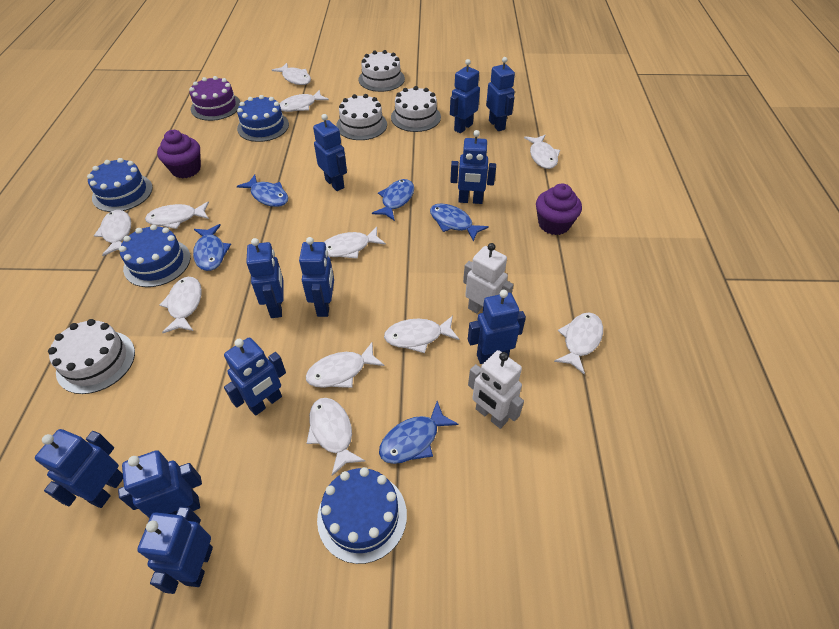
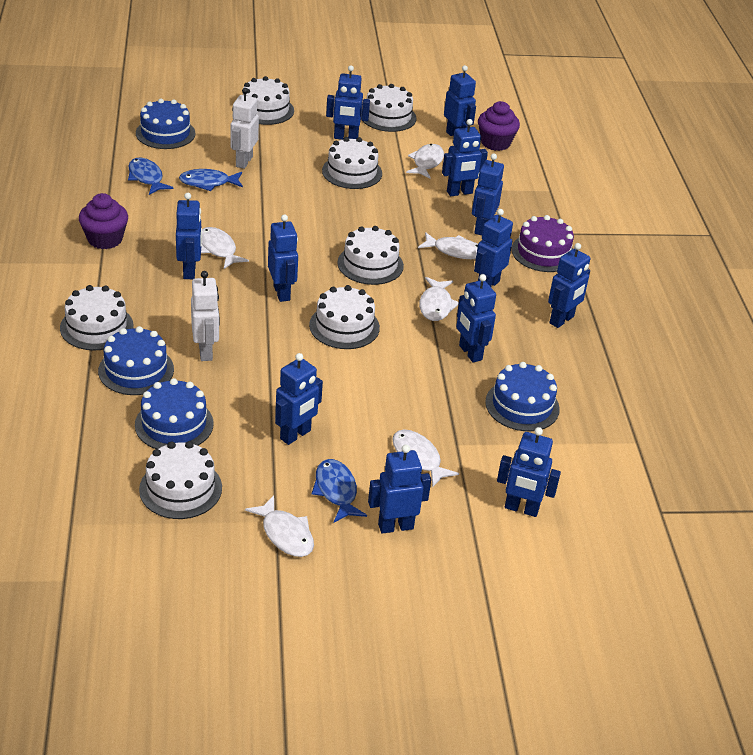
blue fish: [193,224,231,271] [237,175,288,207] [372,179,414,221] [379,401,459,464] [430,203,489,242] = 5 -> [128,158,174,195] [179,169,243,191] [312,459,367,523] = 3
blue robot: [35,429,123,508] [118,450,202,518] [137,507,213,594] [224,337,286,416] [246,238,284,318] [299,237,334,317] [313,114,347,191] [450,59,480,133] [450,130,496,204] [468,290,526,364] [486,57,515,131] = 11 -> [176,193,202,279] [268,214,298,302] [275,353,323,445] [326,65,370,140] [368,445,431,534] [442,119,488,196] [444,65,476,139] [456,274,496,363] [472,154,504,236] [474,209,513,287] [497,427,561,517] [548,243,590,328] = 12
white cake: [48,319,135,394] [336,94,387,140] [358,50,405,92] [391,86,441,132] = 4 -> [60,285,133,350] [139,441,222,519] [243,76,294,125] [309,285,380,349] [322,137,382,189] [337,226,404,285] [361,84,417,132] = 7
white fish: [94,210,131,256] [145,202,209,229] [160,277,202,333] [272,63,311,85] [280,90,329,112] [306,343,384,388] [307,398,365,476] [324,227,386,259] [384,316,459,353] [524,135,560,169] [554,312,603,374] = 11 -> [201,227,249,269] [245,495,314,557] [392,429,459,487] [406,144,444,179] [418,232,478,259] [419,277,459,321] = 6

